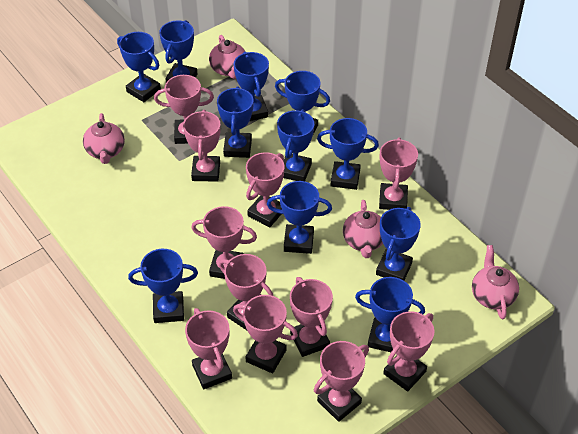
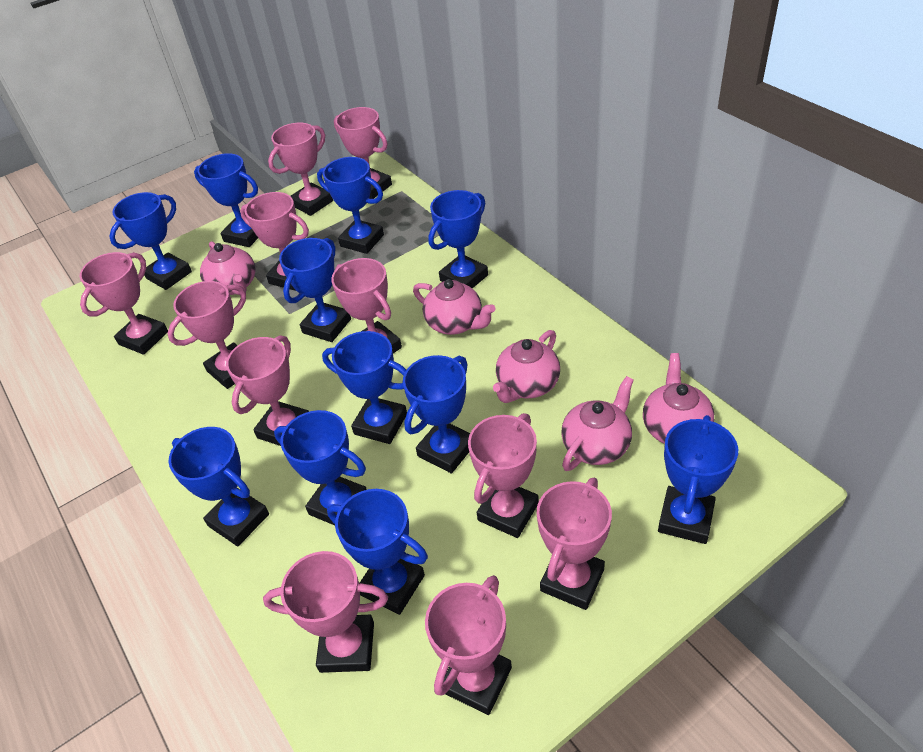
pink teapot: [83,113,125,164] [209,35,245,79] [343,200,383,258] [472,245,519,319] = 4 -> [200,241,255,295] [413,279,495,335] [493,330,560,403] [561,376,634,471] [643,353,714,444] = 5

